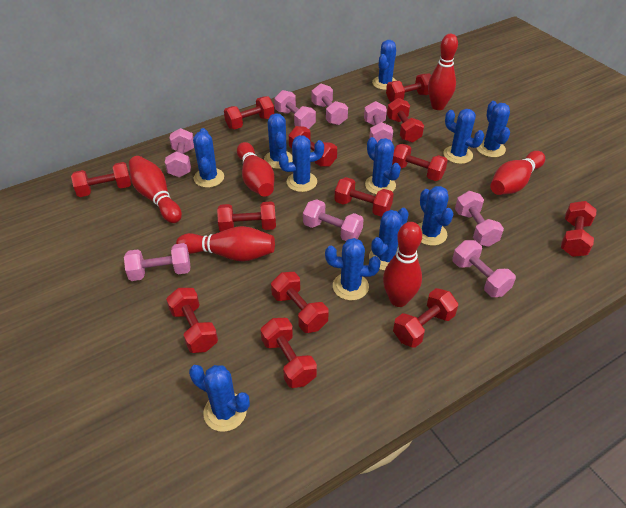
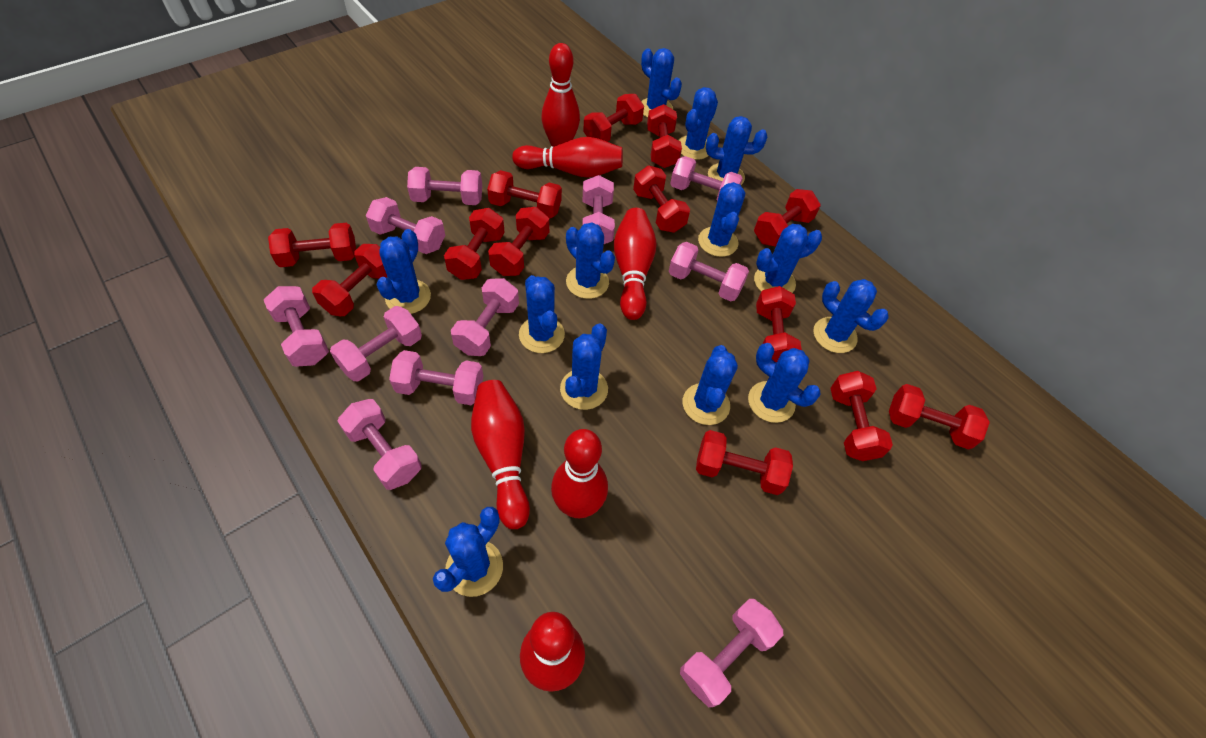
blue cactus: [189,365,250,432] [193,128,224,188] [264,113,293,169] [279,135,324,192] [325,238,381,300] [365,137,401,195] [369,208,409,271] [372,40,397,90] [418,186,453,246] [443,109,484,164] [477,101,510,158] = 11 -> [377,229,431,314] [433,507,503,597] [519,275,565,353] [560,324,608,410] [566,222,615,299] [641,48,682,118] [678,87,718,160] [683,345,738,425] [698,182,745,257] [706,116,767,185] [748,343,821,423] [754,224,822,293] [814,279,888,353] = 13
pink dumbbell: [124,243,191,281] [165,128,194,177] [274,90,316,129] [303,199,364,241] [312,84,348,125] [364,101,393,142] [452,240,516,297] [455,191,504,247] = 8 -> [264,286,329,367] [330,306,422,381] [337,399,422,490] [366,197,445,254] [389,350,483,405] [407,167,482,205] [451,278,519,356] [582,175,615,244] [669,242,749,302] [670,156,743,201] [680,599,783,707] = 11

